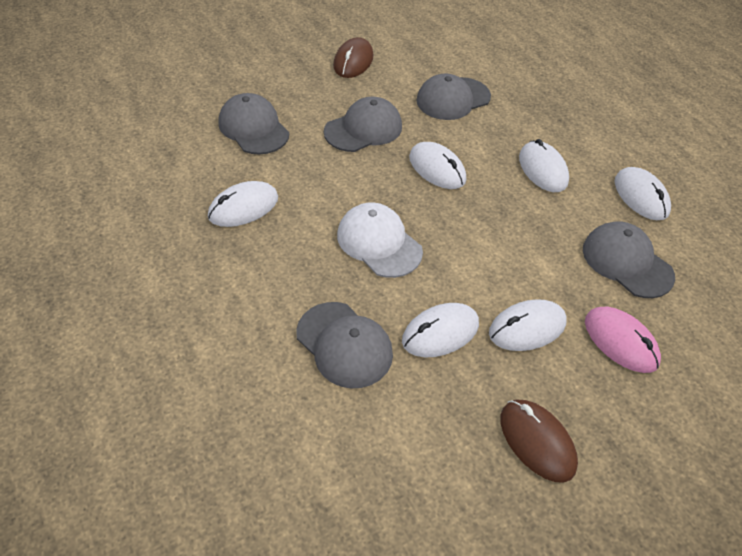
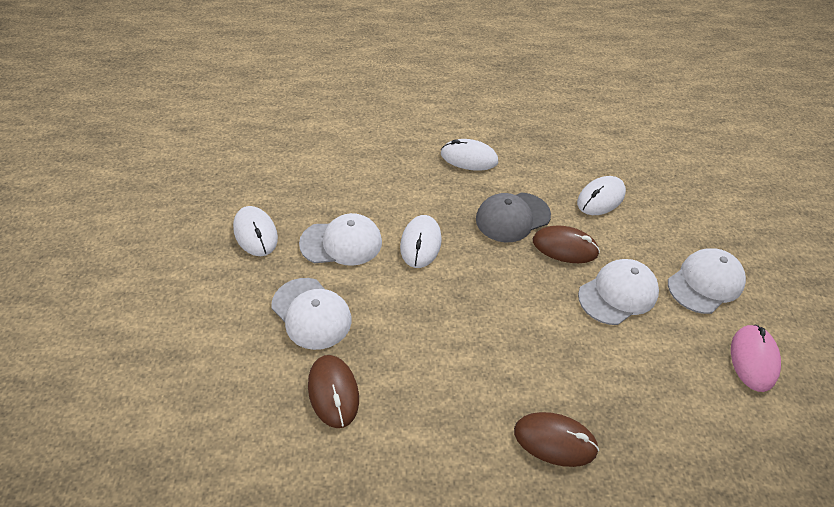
brown mouse: [333,37,374,78] [500,400,578,483] = 2 -> [308,355,359,428] [514,412,599,467] [533,226,600,263] = 3
grey cap: [218,93,289,154] [296,302,393,388] [324,97,402,152] [416,74,491,120] [583,221,675,298] = 5 -> [476,192,551,243] = 1
white cap: [337,203,423,278] = 1 -> [271,278,352,350] [299,213,382,266] [578,259,659,325] [668,248,746,314] = 4
white mouse: [208,181,278,227] [402,303,479,357] [409,142,466,189] [489,299,567,351] [519,139,569,192] [615,167,671,220] = 6 -> [233,206,278,256] [400,215,442,268] [441,139,498,171] [577,176,626,215] = 4

